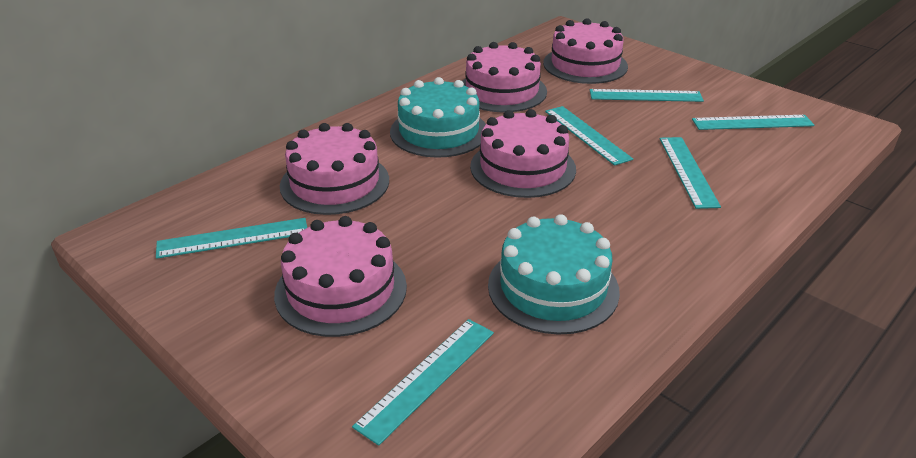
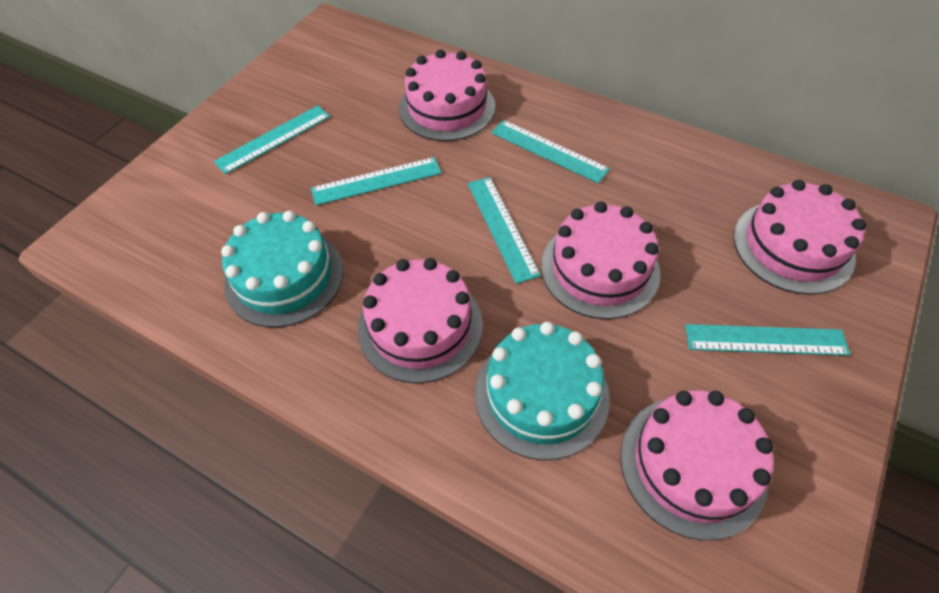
turquoise ruler: [156,218,307,259] [352,319,494,446] [545,106,633,166] [590,89,704,102] [660,137,721,209] [692,115,814,130] = 6 -> [214,105,330,174] [311,157,441,205] [468,177,541,284] [491,120,610,183] [685,324,850,356] = 5

